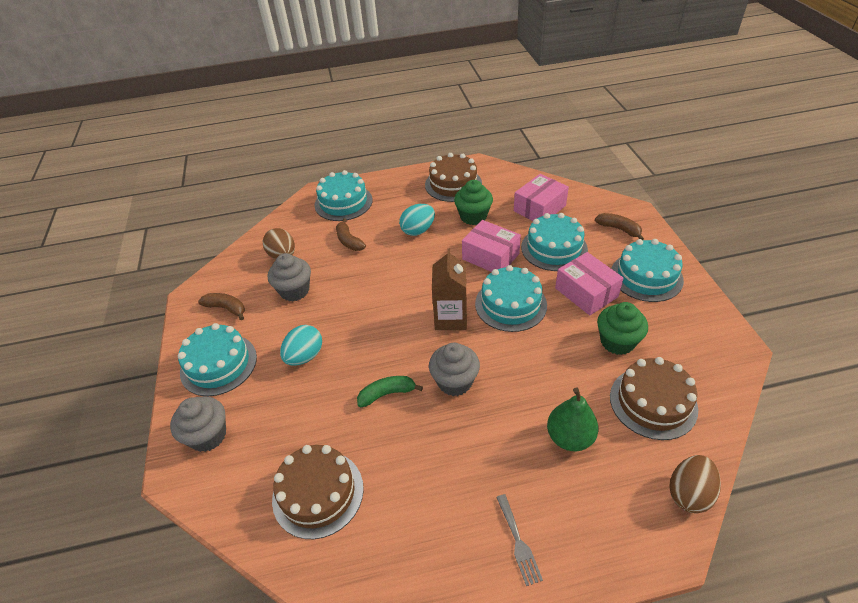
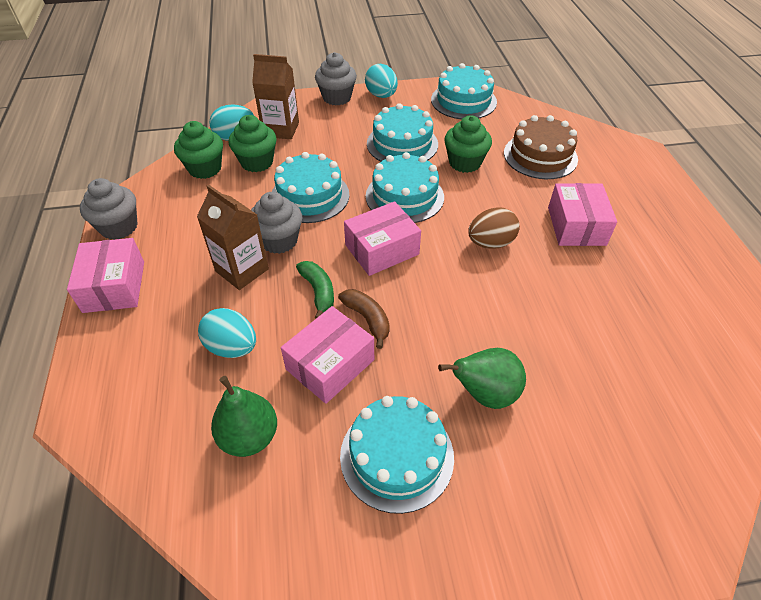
brown banana: [198,293,245,320] [336,218,366,251] [595,213,644,240] = 3 -> [338,289,390,349] = 1
brown cake: [272,445,364,539] [425,153,482,202] [610,357,698,440] = 3 -> [504,115,578,179] = 1
brown carton: [432,249,467,330] = 1 -> [197,185,269,290] [252,54,299,139] = 2
brown egg: [263,228,295,259] [669,455,721,513] = 2 -> [468,207,520,249] = 1
green cupcake: [454,180,493,225] [597,302,648,355] = 2 -> [174,121,223,179] [228,115,277,172] [444,115,492,173] = 3
green pear: [547,388,599,451] = 1 -> [211,376,277,457] [438,348,526,409] = 2
grey fork: [496,494,543,586] = 1 -> none = 0
pink box: [462,220,521,272] [514,174,569,221] [555,252,624,315] = 3 -> [67,238,144,313] [281,306,374,404] [344,201,421,276] [548,183,617,246] = 4
turquoise egg: [280,325,322,366] [399,204,435,236] = 2 -> [198,308,256,358] [209,104,254,141] [365,64,398,98] = 3

